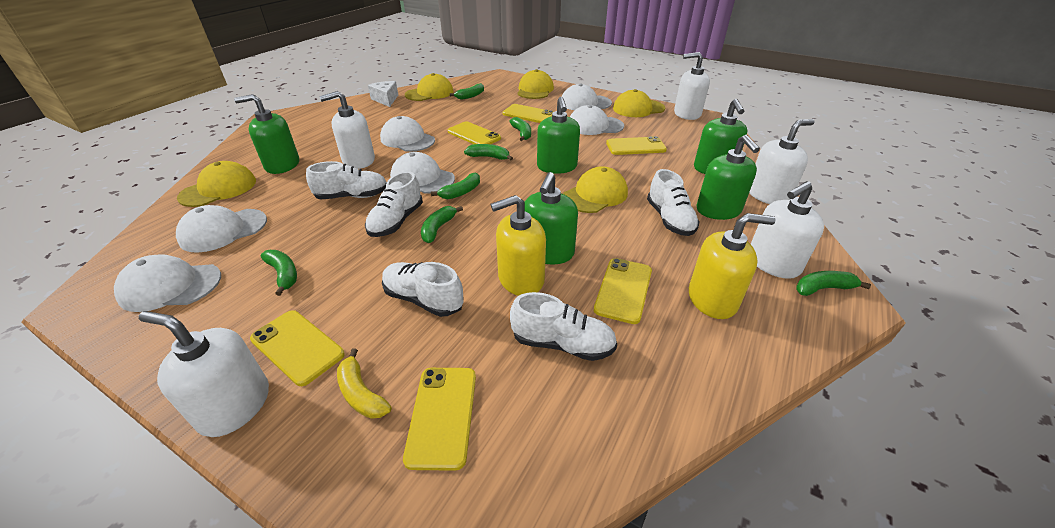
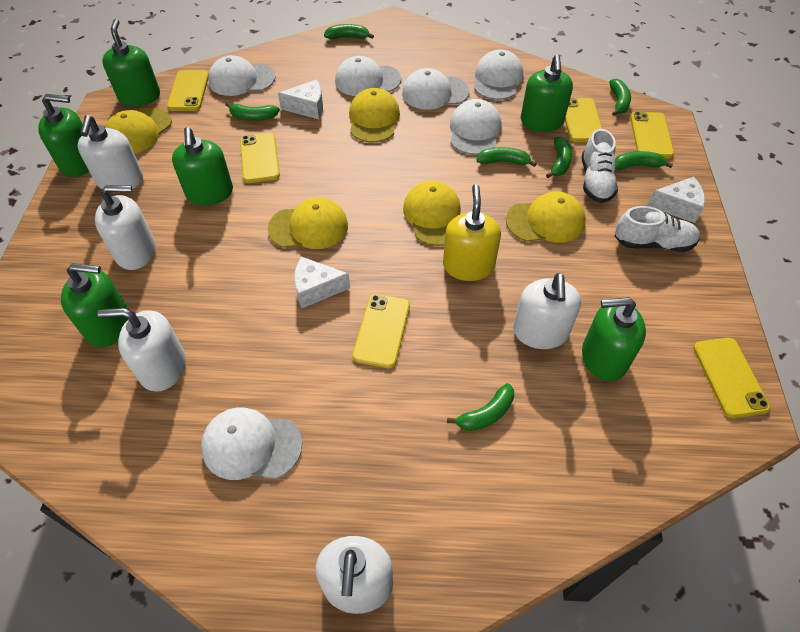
green soap dispenser: [234,94,299,174] [525,172,578,264] [537,97,580,174] [694,99,747,174] [696,135,760,220] = 5 -> [38,94,89,177] [61,263,129,347] [102,19,160,106] [172,127,233,205] [521,54,573,132] [582,297,646,381] = 6
white cheese: [368,81,398,107] = 1 -> [278,80,323,119] [294,257,350,308] [647,177,705,223] = 3
white shoe: [306,161,387,199] [365,171,423,237] [382,262,464,317] [510,292,617,361] [647,169,700,236] = 5 -> [582,129,618,203] [615,206,700,252] = 2
yellow banana: [337,348,392,419] = 1 -> none = 0
yellow soap dispenser: [491,195,546,296] [689,213,776,319] = 2 -> [443,184,501,281] = 1

